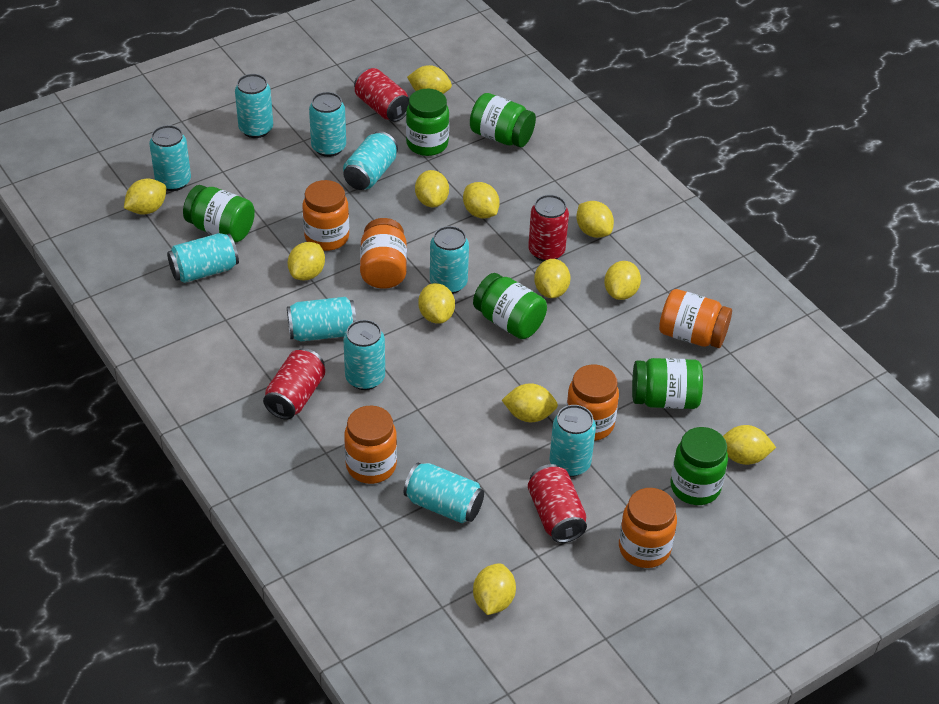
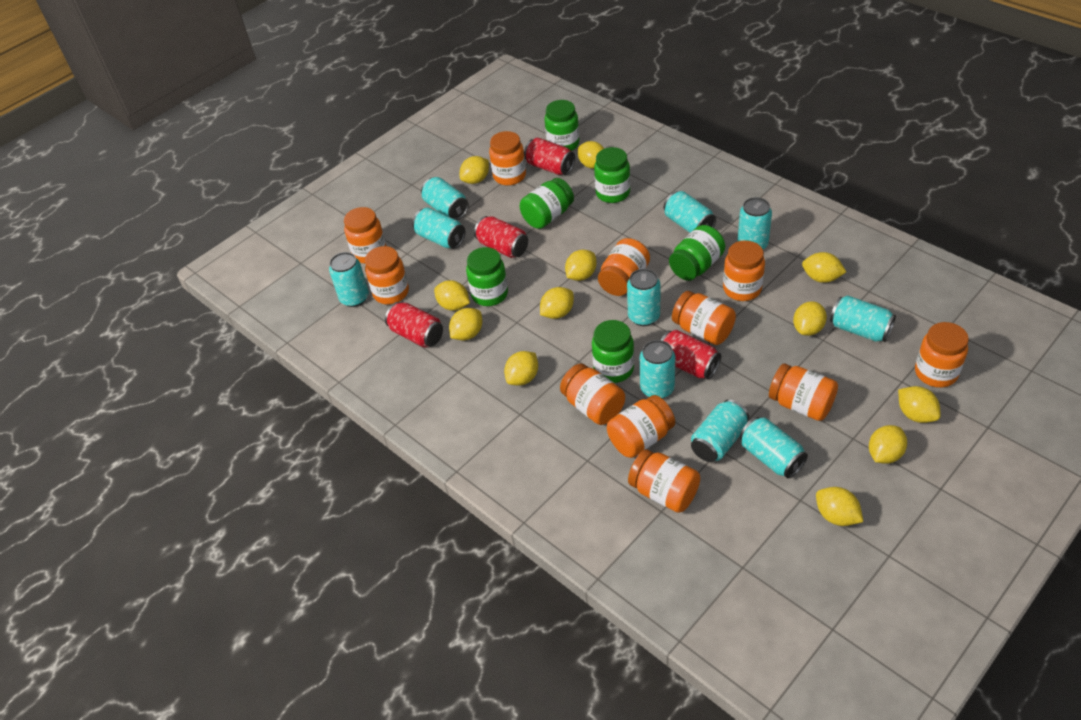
orange jar: [303,180,349,251] [344,406,397,484] [360,218,407,289] [566,365,619,441] [619,488,677,568] [659,289,732,348] = 6 -> [344,207,386,264] [365,246,409,304] [489,131,526,186] [560,364,625,425] [598,238,650,296] [607,395,675,458] [628,449,700,513] [672,291,736,345] [723,240,765,301] [769,364,838,421] [915,322,969,388] = 11

